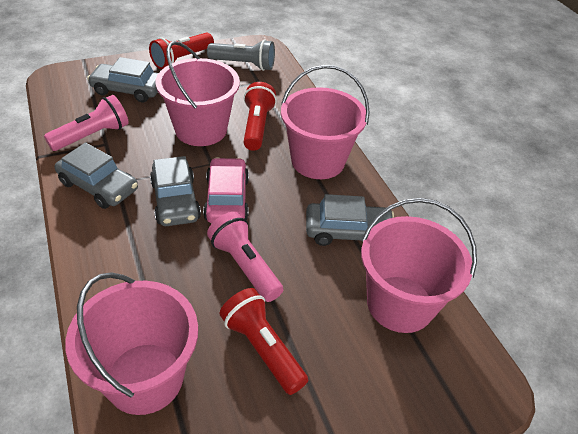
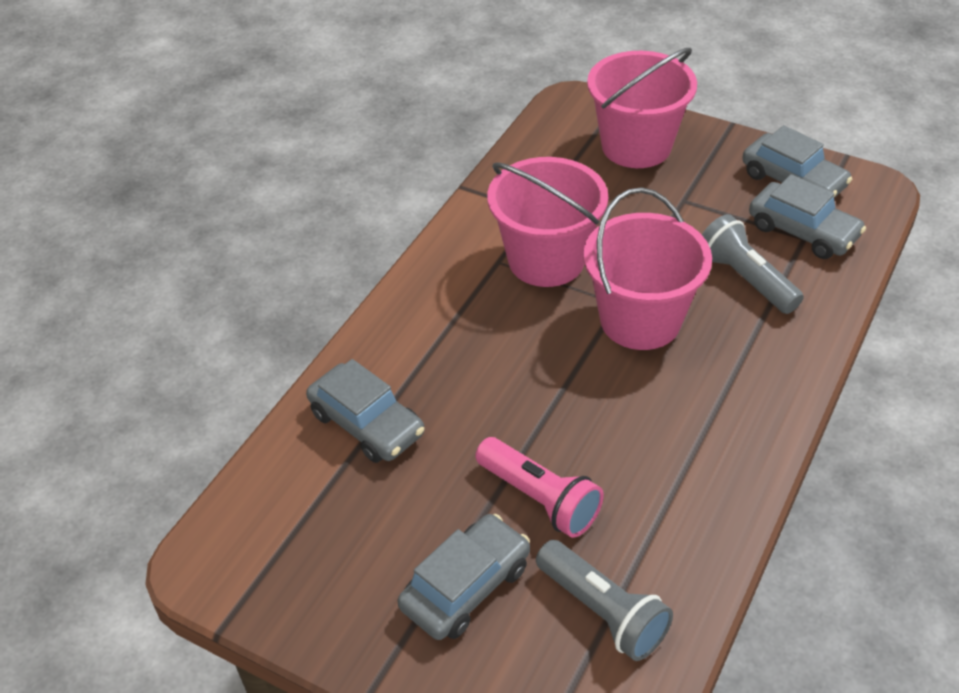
grey flashlight: [207,39,275,71] = 1 -> [536,540,673,661] [702,214,804,314] = 2
pink bucket: [65,272,198,415] [156,41,240,146] [281,65,370,179] [361,198,477,333] = 4 -> [487,157,608,287] [583,187,712,350] [587,48,697,168] = 3
pink car: [203,157,249,223] = 1 -> none = 0
pink flashlight: [44,95,129,151] [207,212,283,302] = 2 -> [475,437,604,538] = 1
red flashlight: [149,33,214,69] [220,288,308,395] [243,82,277,151] = 3 -> none = 0

